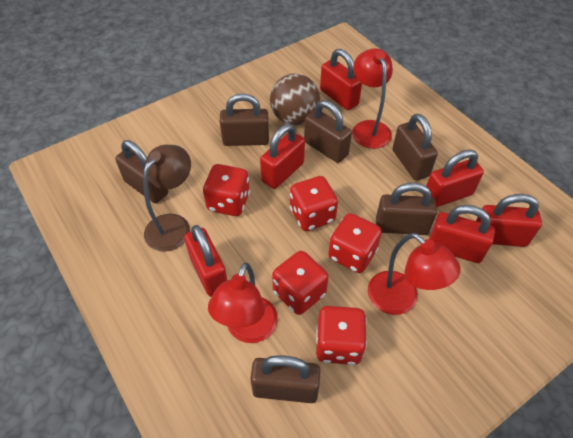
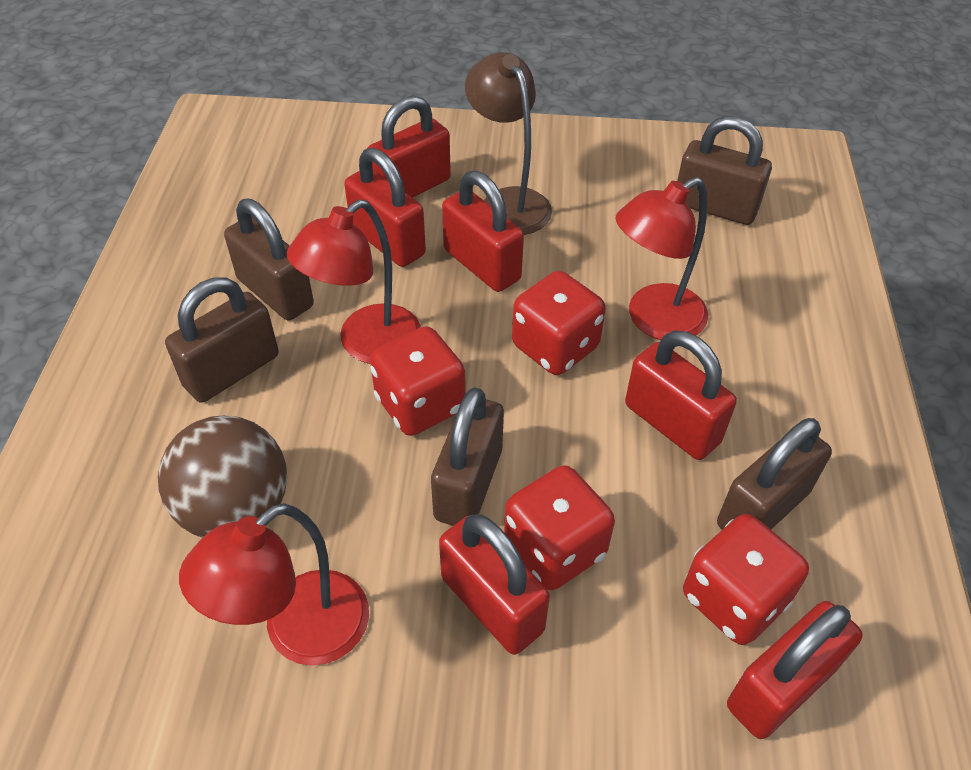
brown padlock: [115,140,168,203] [220,93,269,146] [250,355,320,403] [304,100,352,163] [376,182,437,235] [392,114,438,181] = 6 -> [165,277,279,403] [224,199,314,321] [431,387,504,526] [677,116,772,225] [717,418,832,530] = 5
red dice: [203,164,250,216] [272,251,329,315] [290,176,338,231] [316,306,367,365] [328,213,382,273] = 5 -> [370,326,466,436] [504,465,615,590] [512,271,606,375] [683,514,809,645] = 4

